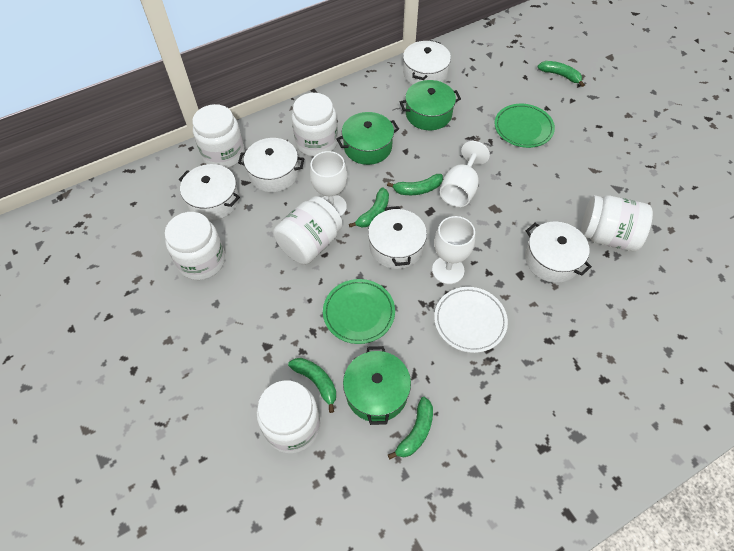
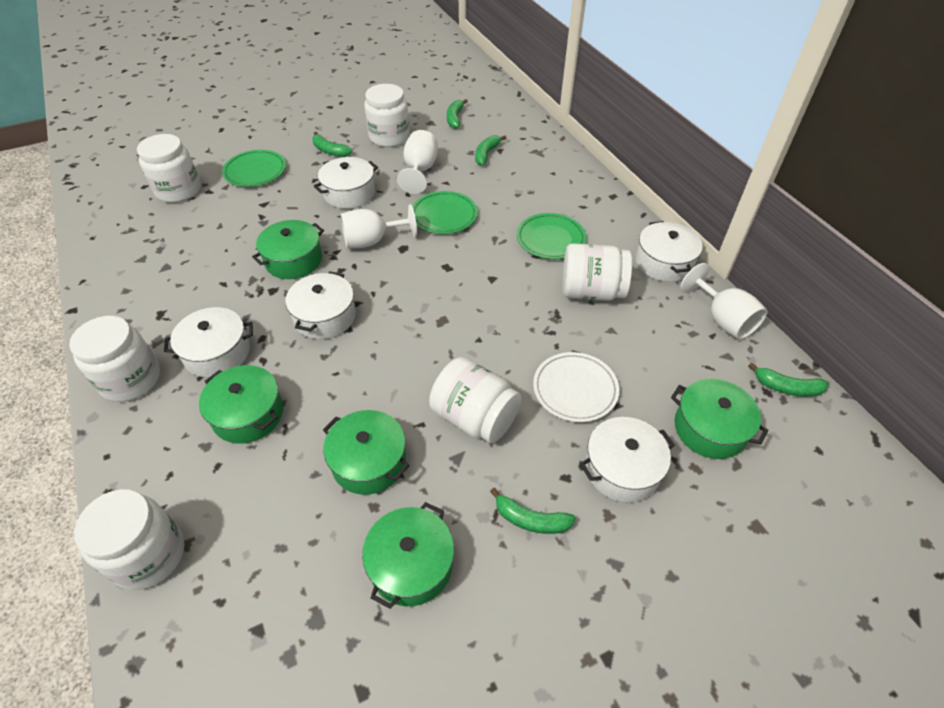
green plate: [323,279,395,344] [494,104,555,148] = 2 -> [222,150,286,187] [412,191,478,234] [517,213,586,259] = 3
green pot: [336,112,399,165] [343,346,411,425] [400,80,461,130] = 3 -> [199,365,283,444] [252,220,324,279] [323,410,410,495] [362,502,454,609] [671,379,768,459] = 5

